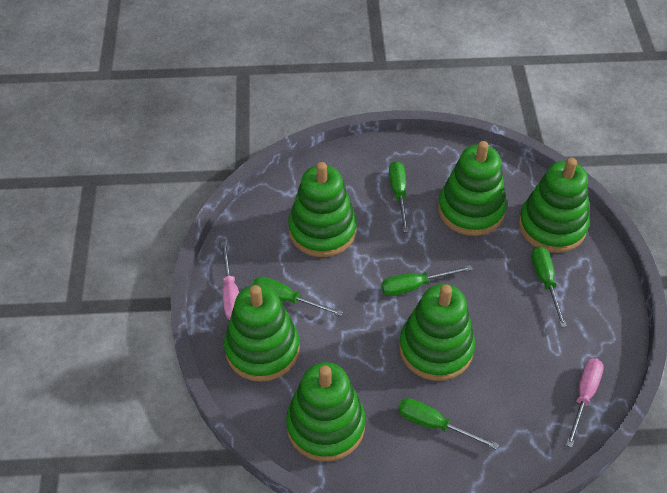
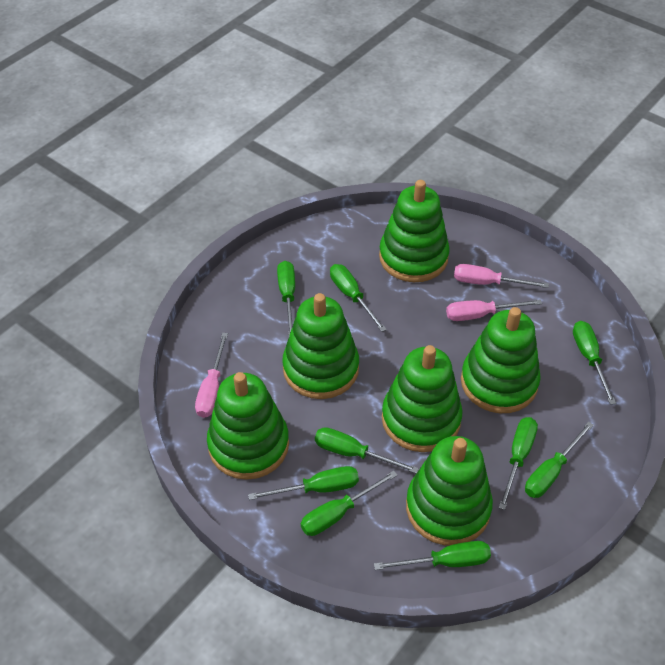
green screwdriver: [253,277,343,316] [381,265,473,296] [389,161,409,233] [398,398,499,450] [531,246,567,327] = 5 -> [248,466,359,500] [277,261,295,335] [301,470,398,536] [315,427,419,473] [330,264,387,332] [374,541,491,570] [499,417,538,510] [525,422,594,498] [573,321,616,405] = 9
pink screwdriver: [221,241,239,320] [566,358,604,448] = 2 -> [195,333,228,418] [446,299,542,321] [454,264,549,288] = 3

